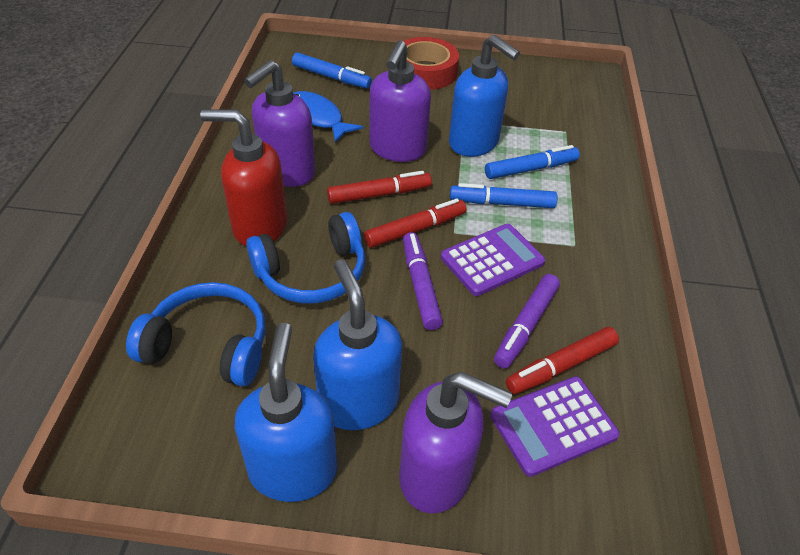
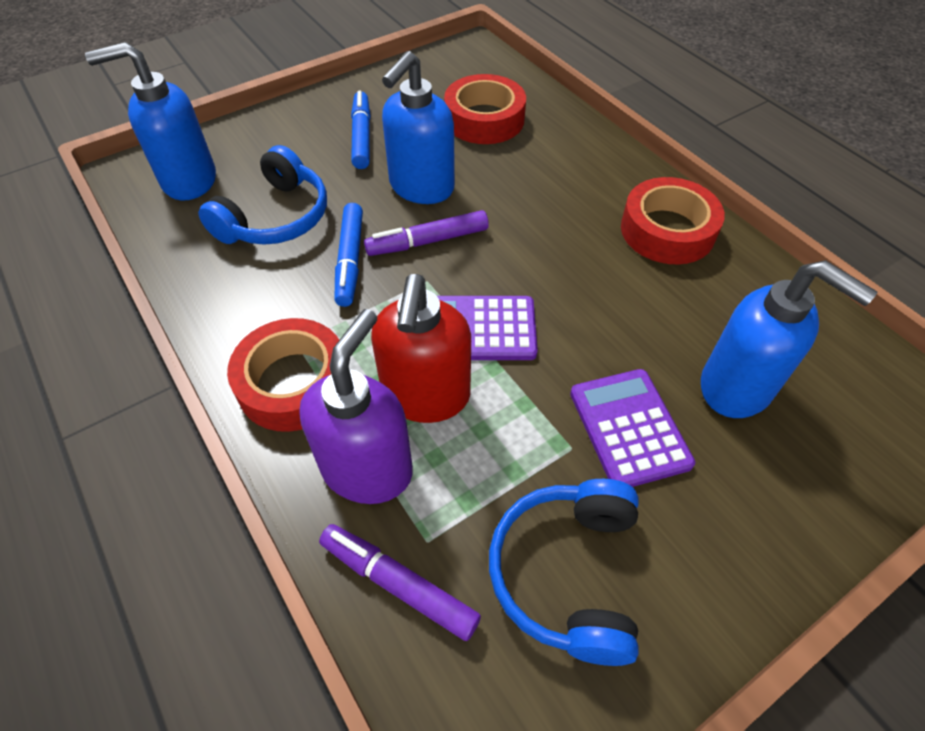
blue fish: [293,91,363,143] = 1 -> none = 0
blue marker: [292,52,372,89] [450,183,558,208] [485,145,580,179] = 3 -> [334,203,363,307] [351,90,370,169] = 2
purple soap dispenser: [244,60,315,187] [369,40,431,162] [399,372,512,513] = 3 -> [299,309,413,504] = 1
red marker: [327,171,432,204] [364,199,467,248] [506,327,619,394] = 3 -> none = 0
red tape: [404,37,459,90] = 1 -> [227,318,339,432] [444,74,526,144] [621,177,725,264] = 3

